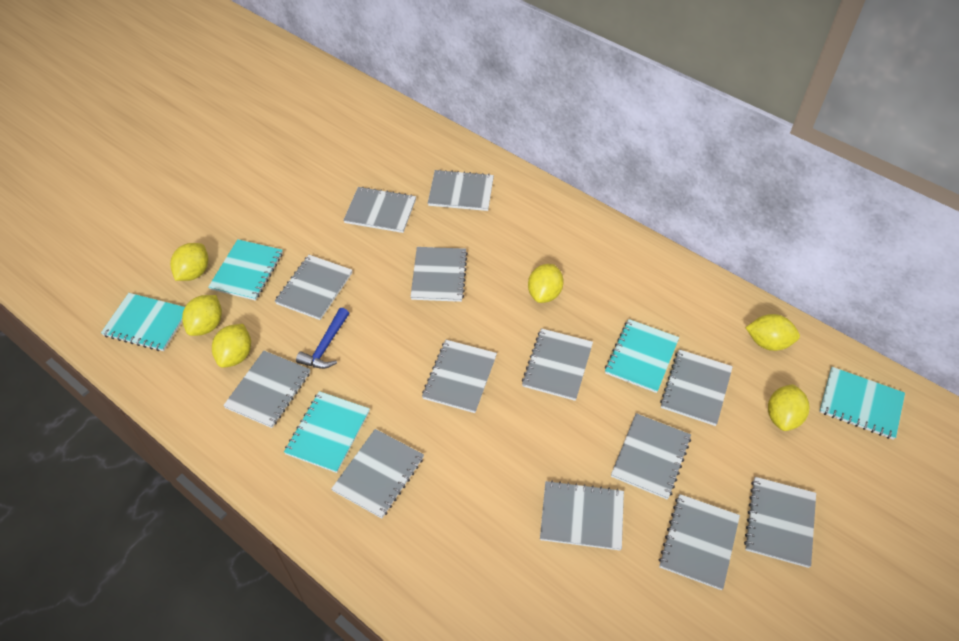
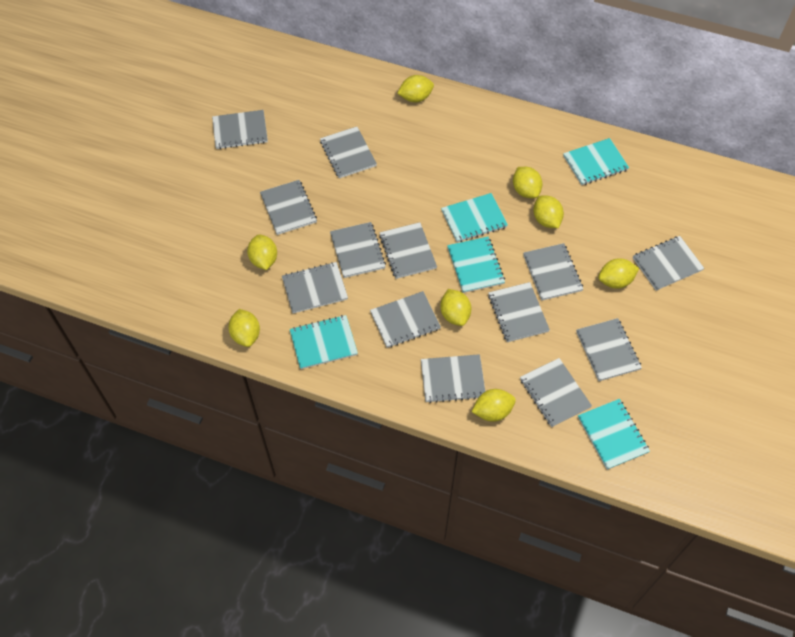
blue hammer: [296,308,349,369] = 1 -> none = 0
yellow lemon: [170,243,208,281] [182,295,222,336] [212,324,251,368] [528,264,564,303] [745,314,800,351] [768,384,809,431] = 6 -> [228,309,260,347] [247,234,277,270] [397,75,434,102] [440,289,471,326] [472,389,516,422] [513,167,542,198] [534,195,564,228] [598,259,639,288] = 8

